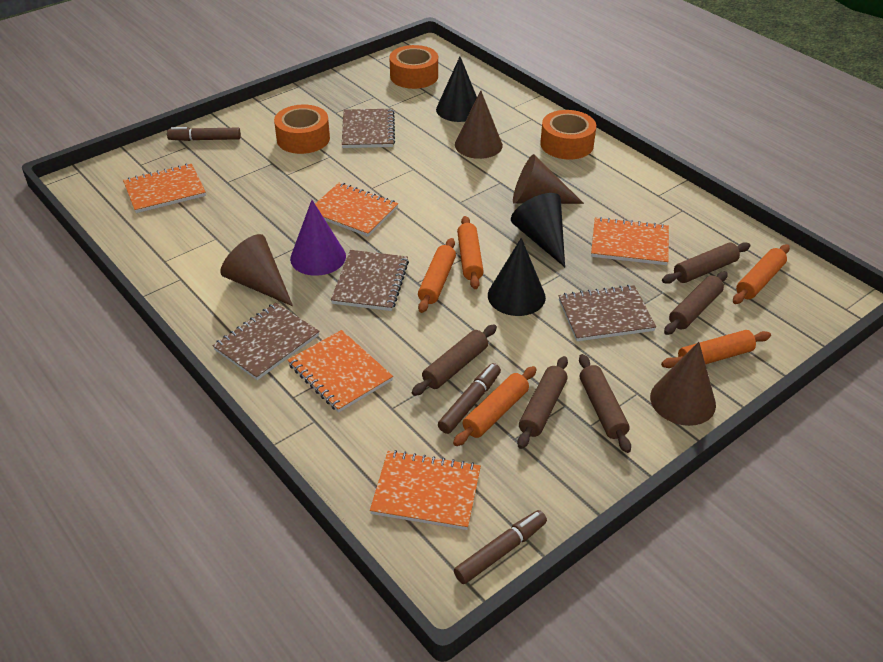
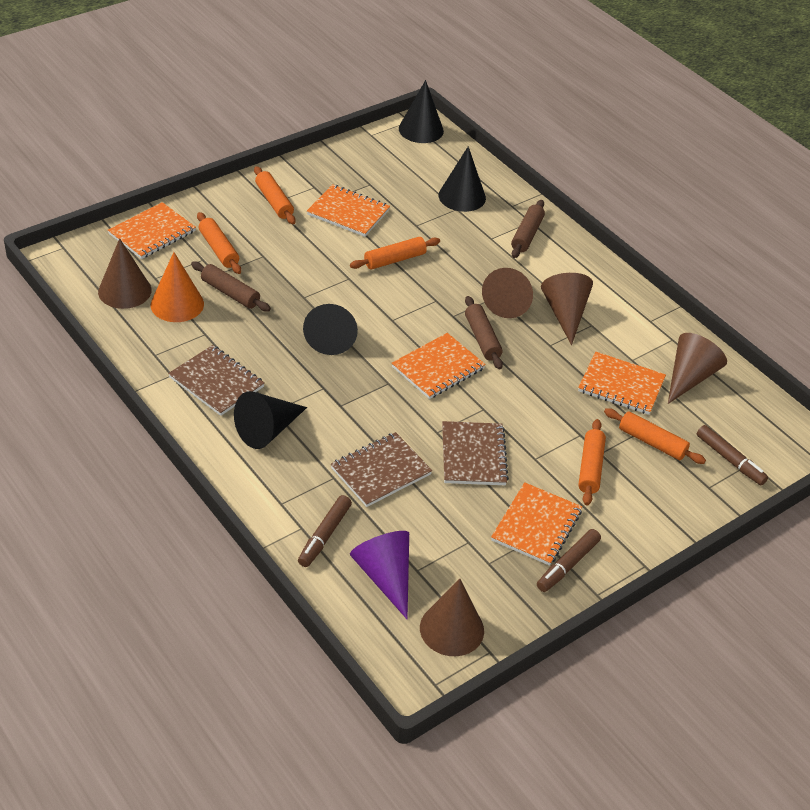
black cone: [436,57,477,122] [488,238,546,316] [511,193,565,267] = 3 -> [234,391,307,449] [303,304,358,355] [399,80,444,143] [439,146,486,212] = 4
brown cone: [220,234,293,306] [455,90,503,159] [513,154,584,204] [650,342,716,426] = 4 -> [98,238,152,309] [420,579,484,656] [482,268,533,318] [541,273,593,345] [668,333,727,404] = 5
brown notebook: [213,303,320,380] [331,250,409,311] [342,109,395,148] [559,285,656,341] = 4 -> [168,345,265,416] [331,432,432,507] [442,421,509,485] = 3
brown rolling pin: [412,324,497,396] [517,356,568,449] [579,354,631,453] [662,242,750,284] [664,271,728,335] = 5 -> [191,261,271,312] [465,296,503,370] [511,200,545,258] = 3
orange cone: none = 0 -> [151,252,204,322] = 1
orange tape: [274,105,330,154] [389,45,438,89] [540,110,596,159] = 3 -> none = 0

